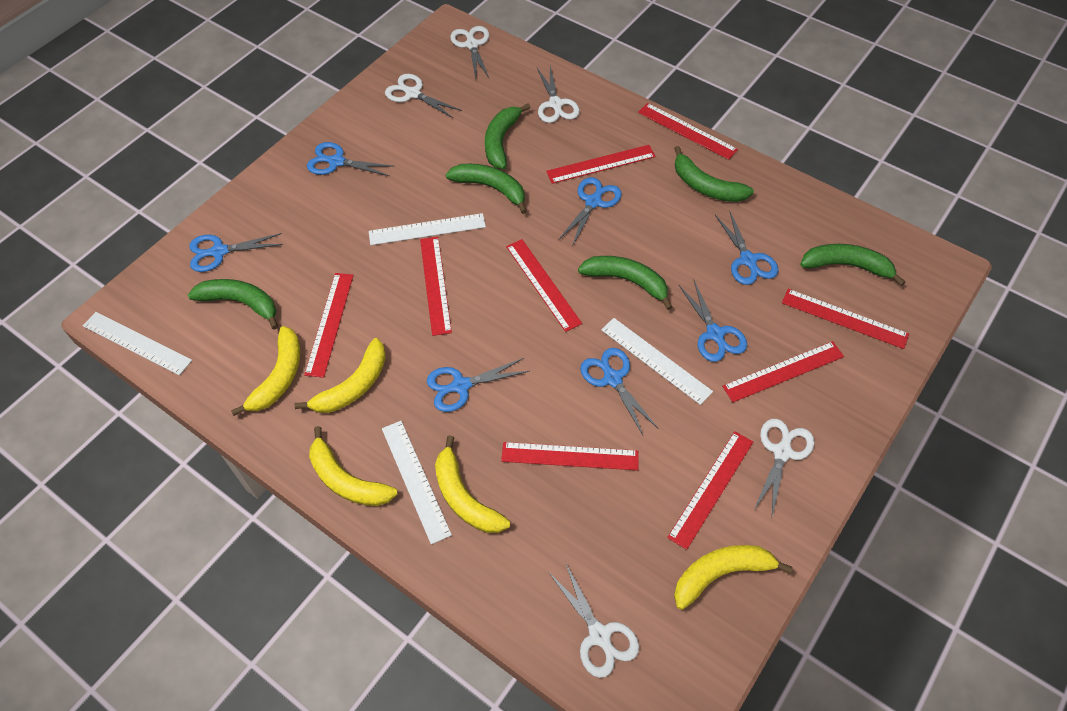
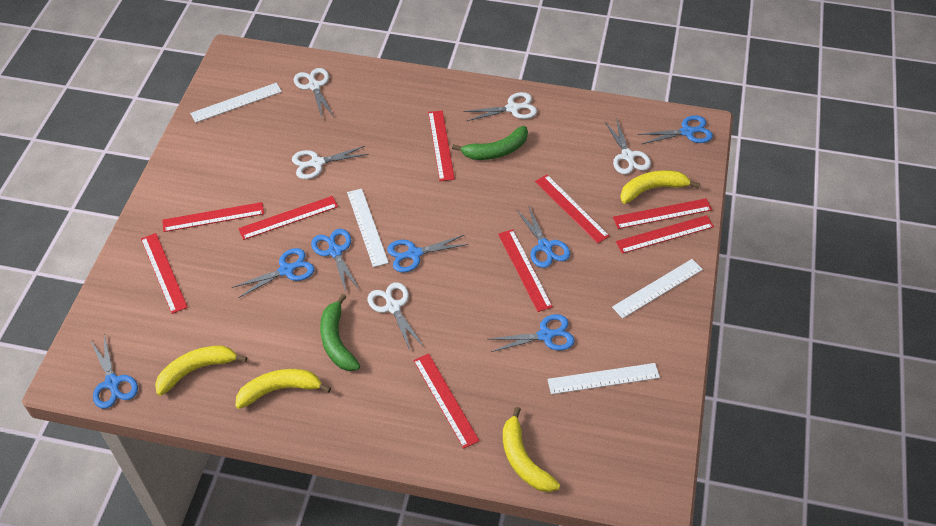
green banana: [188,279,278,330] [445,164,527,214] [485,103,531,169] [578,256,673,310] [674,146,754,202] [800,244,905,286] = 6 -> [320,294,360,371] [452,126,528,160] = 2
yellow banana: [231,326,300,416] [294,338,386,413] [309,426,398,506] [435,435,510,533] [674,545,793,610] = 5 -> [155,345,247,396] [235,369,331,409] [503,407,560,492] [620,170,700,204] = 4

